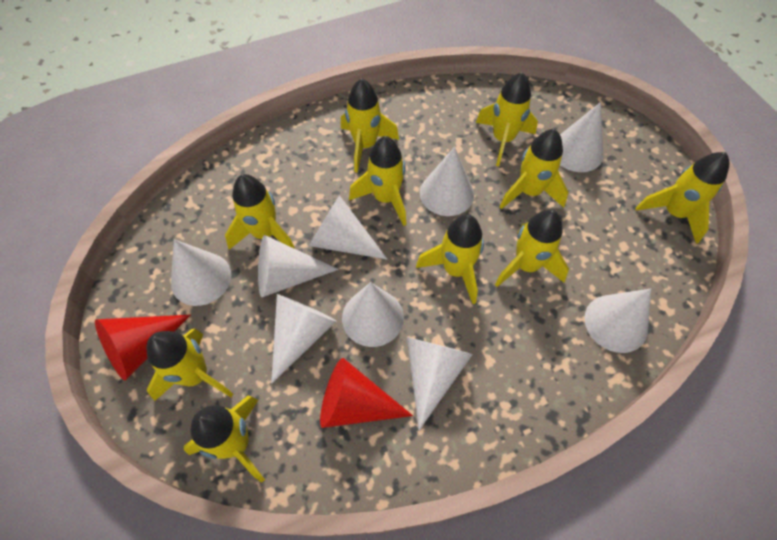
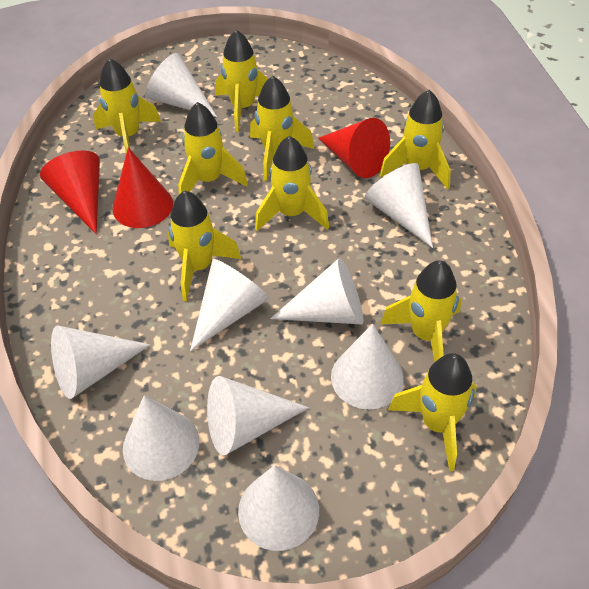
red cone: [95,315,190,381] [320,358,413,428] = 2 -> [40,150,100,234] [113,148,173,228] [318,118,390,178] = 3
yellow rocket: [146,329,233,401] [184,396,265,483] [225,174,295,249] [341,78,399,173] [349,136,406,226] [416,214,484,304] [476,72,538,166] [495,209,569,287] [500,129,569,209] [636,152,730,244] = 10 -> [93,58,161,153] [168,191,241,301] [178,102,248,194] [215,30,268,132] [250,76,314,181] [255,136,329,231] [380,90,451,190] [380,261,461,362] [388,353,477,472] = 9

